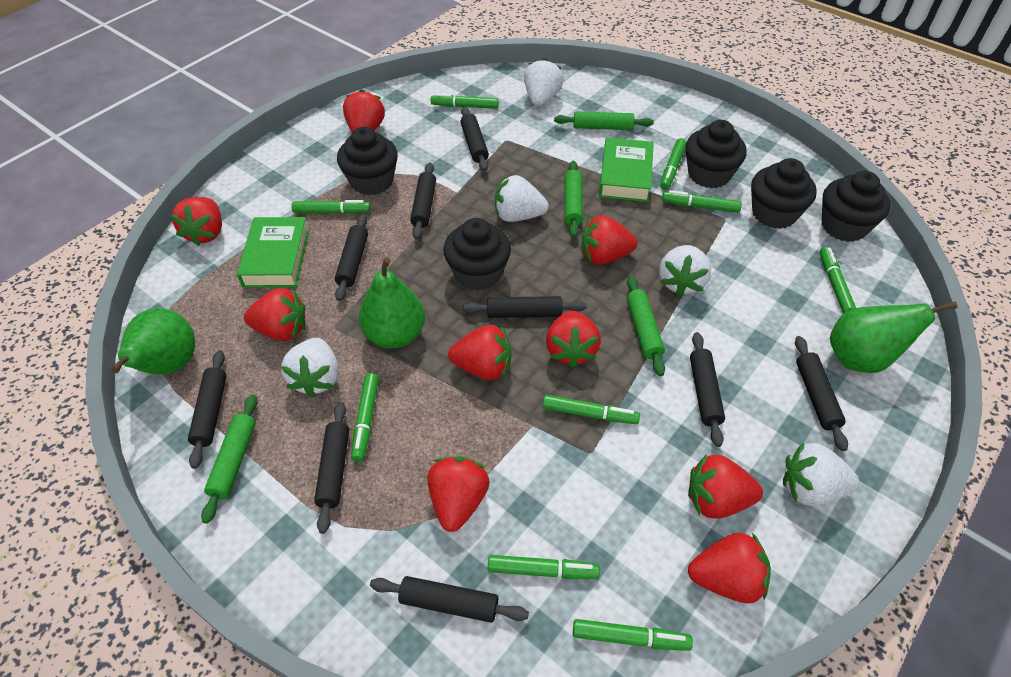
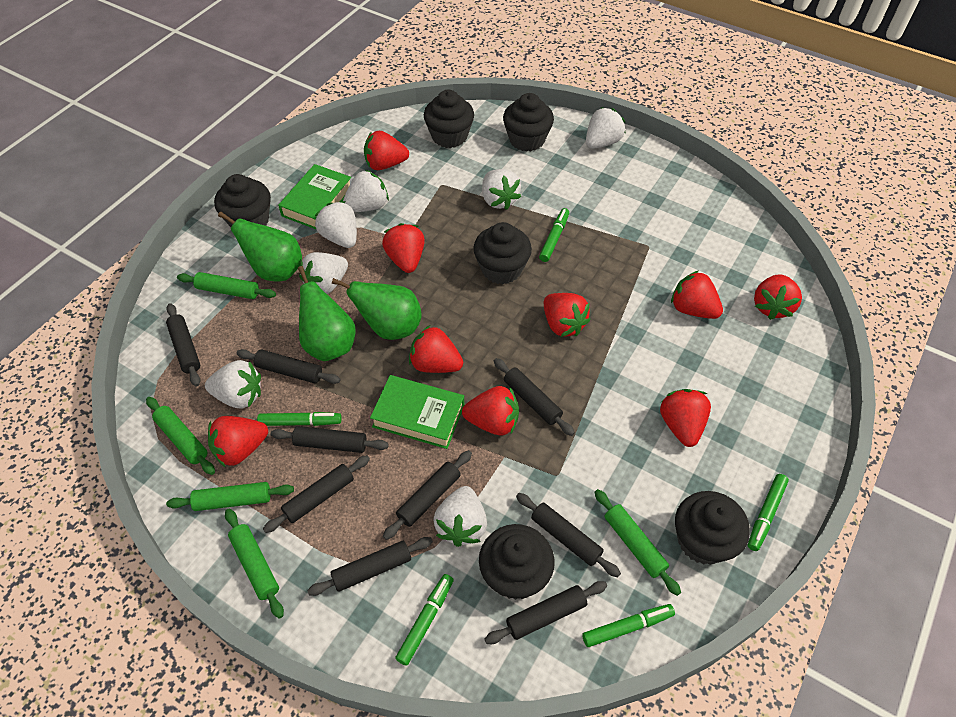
black cupcake: [337,127,398,195] [443,218,511,291] [686,120,747,188] [751,158,817,229] [822,171,890,242] = 5 -> [214,174,271,227] [424,90,474,148] [473,222,532,284] [479,524,555,600] [503,93,554,152] [675,491,750,565] = 6
green marker: [291,200,371,214] [351,373,379,462] [431,93,499,109] [488,555,600,579] [543,395,640,424] [573,619,693,651] [660,138,686,190] [662,190,742,213] [820,247,856,314] = 9 -> [257,412,342,426] [395,574,454,666] [539,208,569,262] [582,604,675,647] [748,474,789,551] = 5
green rolling pin: [201,395,257,524] [554,111,654,130] [564,161,583,237] [627,276,665,376] = 4 -> [146,397,215,475] [166,482,294,511] [177,272,276,299] [225,509,284,619] [594,489,681,596] = 5
white strawberry: [281,338,339,397] [495,175,549,222] [524,58,563,106] [659,245,711,296] [783,442,859,506] = 5 -> [205,360,261,408] [299,252,348,294] [315,201,357,248] [343,170,389,212] [433,486,487,547] [482,169,521,210] [586,107,626,149] = 7

